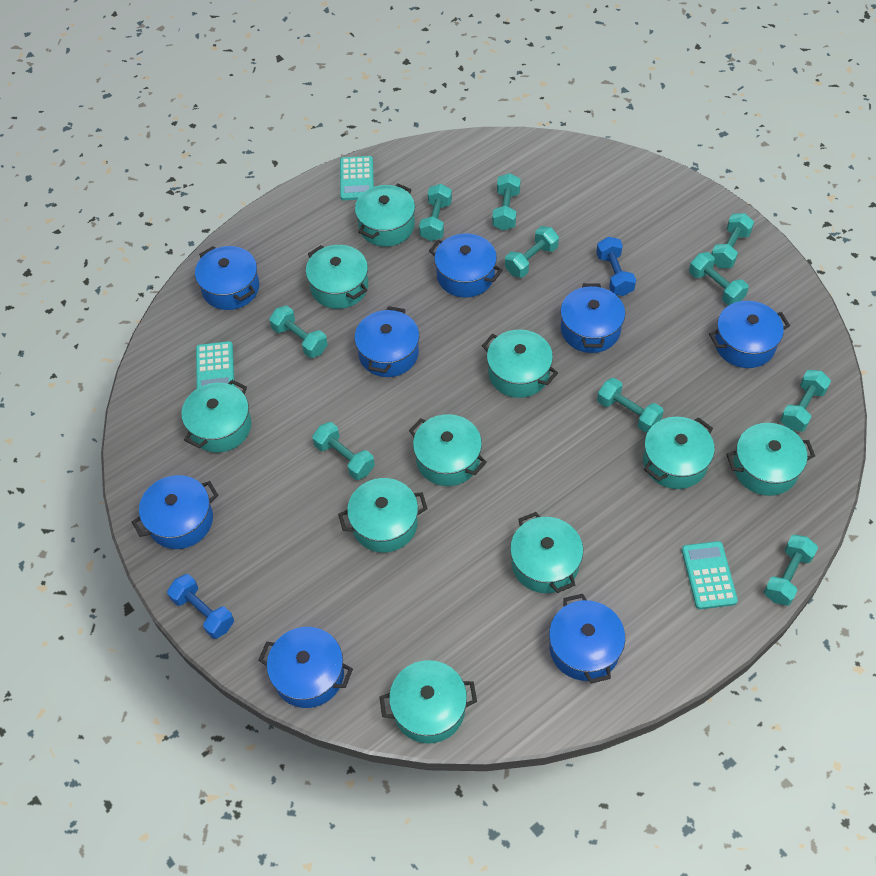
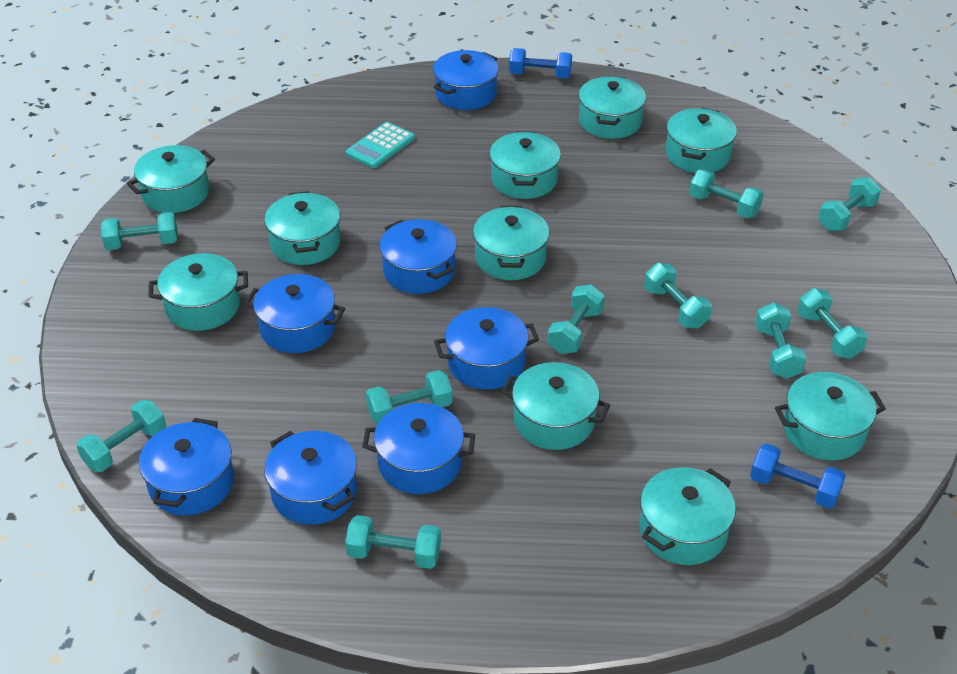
blue pot: [132,475,218,549] [195,246,259,310] [259,627,353,708] [354,306,419,377] [429,233,503,298] [549,594,625,683] [560,283,625,353] [709,301,790,368] = 8 -> [139,418,234,516] [245,274,345,353] [264,431,357,525] [362,403,475,494] [379,219,457,294] [433,50,499,110] [434,307,539,390] = 7
turquoise calculator: [196,341,234,388] [340,156,374,200] [682,541,738,609] = 3 -> [346,122,415,168] = 1

